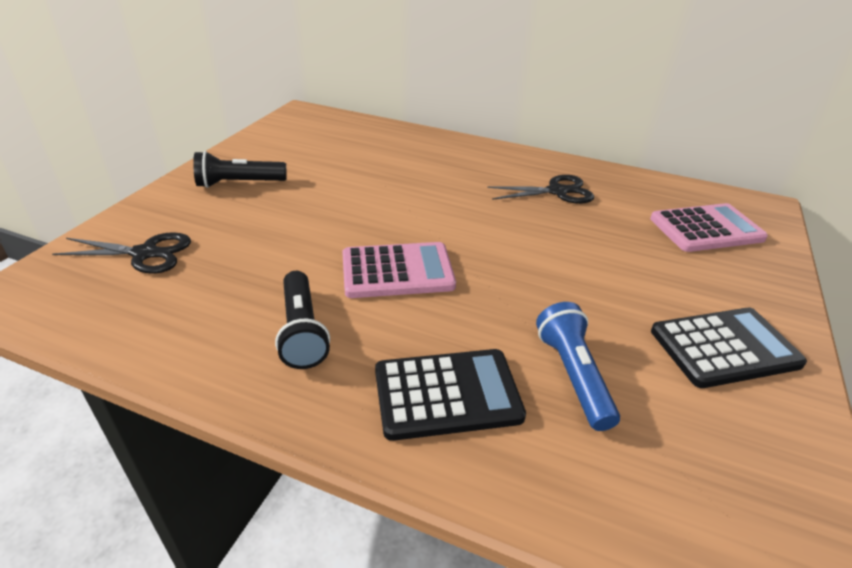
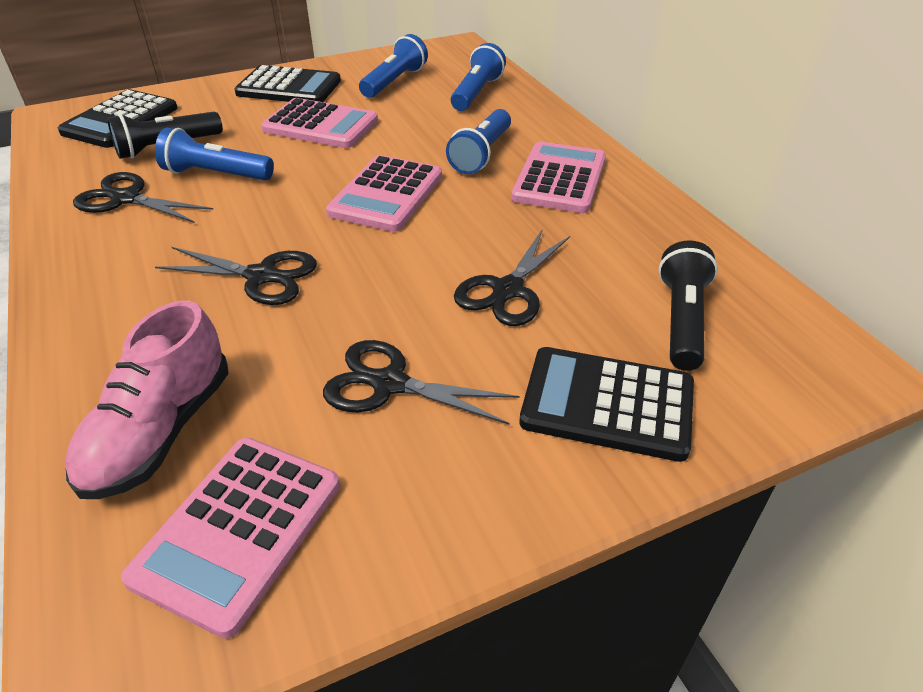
black calculator: [375,349,526,441] [651,308,807,388] = 2 -> [58,89,178,148] [234,65,341,102] [519,347,694,462] = 3
black scissors: [52,232,191,274] [487,175,594,204] = 2 -> [73,172,213,223] [155,247,317,305] [323,340,519,425] [454,229,570,326] = 4
blue flashlight: [536,302,620,431] = 1 -> [155,128,274,180] [359,34,428,98] [446,109,511,174] [451,43,506,111] = 4
pink calculator: [342,242,456,298] [650,203,768,252] = 2 -> [121,438,340,639] [261,98,378,148] [326,155,442,232] [511,142,606,213] = 4
pink shoe: none = 0 -> [65,300,229,499] = 1

